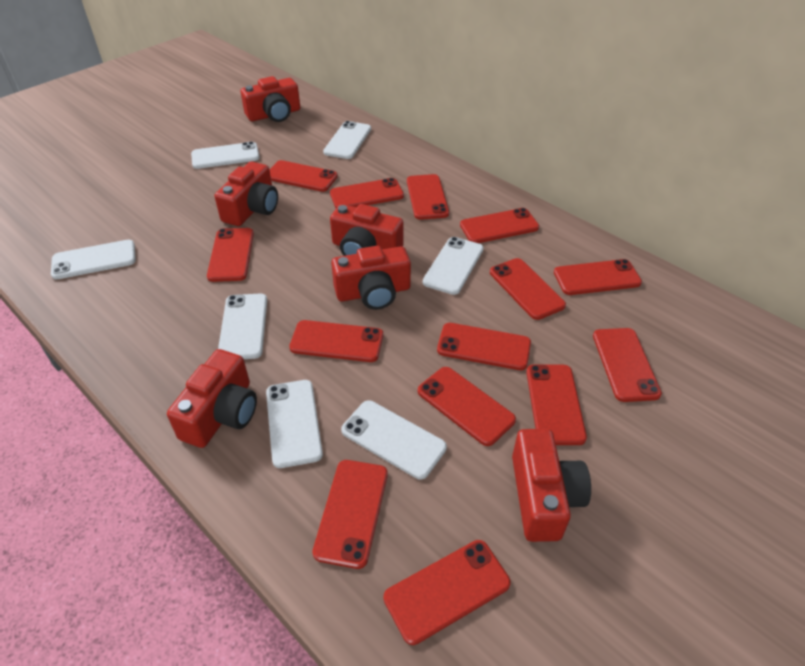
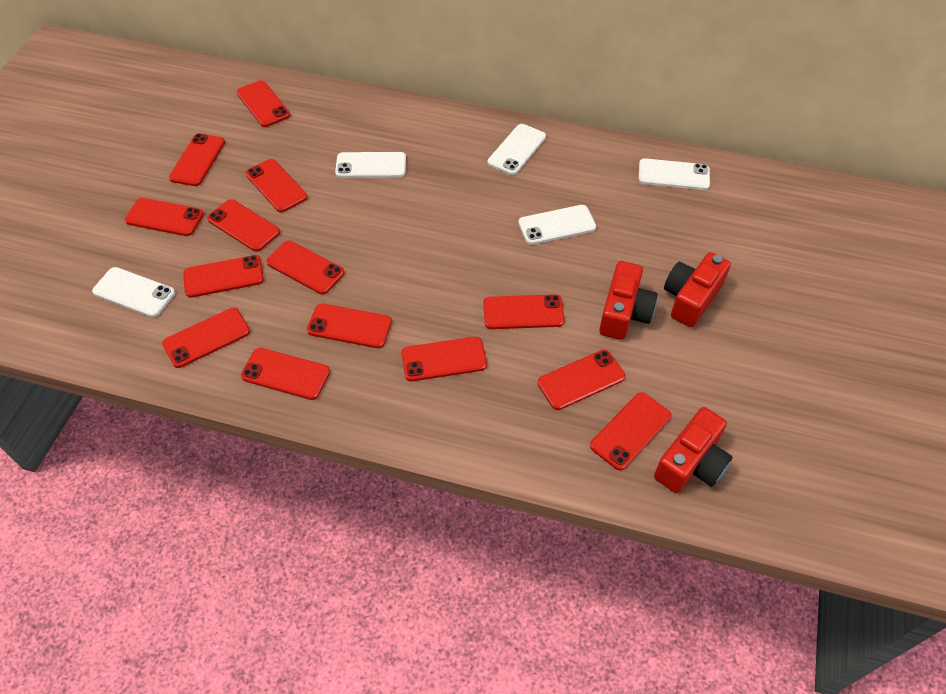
red camera: [167,349,257,448] [215,162,278,226] [241,76,300,122] [330,204,403,256] [331,246,411,310] [512,429,591,542] = 6 -> [599,261,658,340] [654,407,732,493] [664,252,731,327] = 3
white phone: [51,240,136,279] [191,141,260,169] [218,294,267,359] [266,380,323,468] [323,121,371,159] [341,400,447,479] [423,237,484,295] = 7 -> [92,267,175,317] [335,152,406,178] [487,124,546,175] [518,205,596,245] [638,158,710,190] = 5

